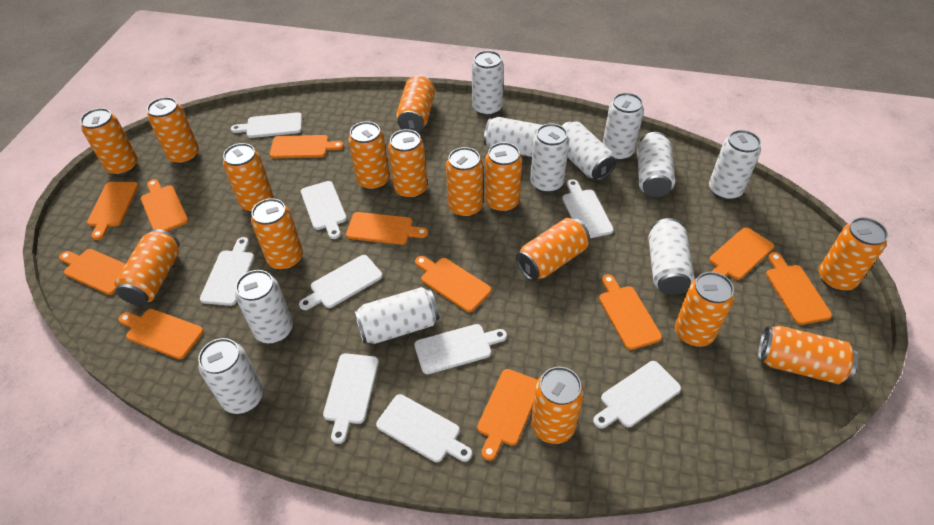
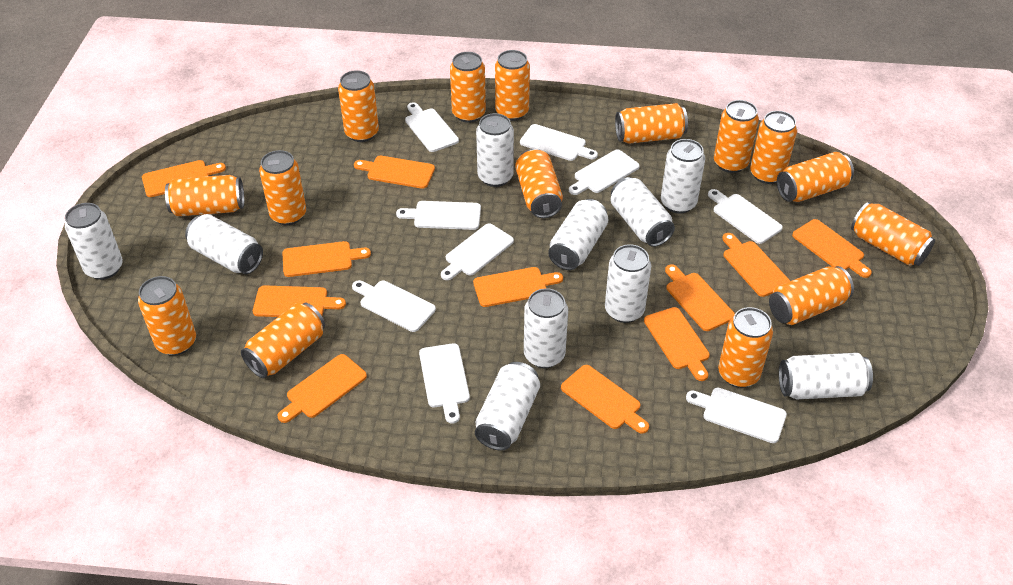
white can: [198,338,263,414] [235,270,293,344] [354,287,439,344] [472,50,504,116] [484,117,542,157] [530,123,569,193] [562,121,616,181] [603,93,644,161] [637,132,675,197] [648,218,694,295] [709,130,761,200] = 11 -> [65,203,123,280] [185,214,263,274] [475,362,540,451] [476,113,514,187] [524,288,568,368] [548,199,609,270] [605,244,651,323] [611,177,675,247] [661,139,705,214] [779,353,873,399] = 10

